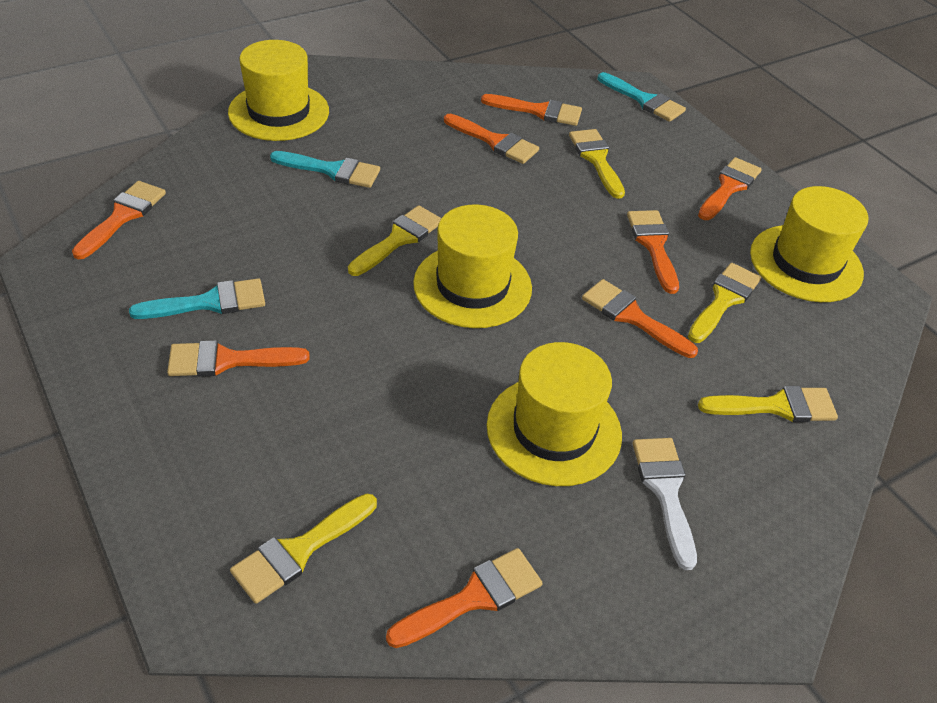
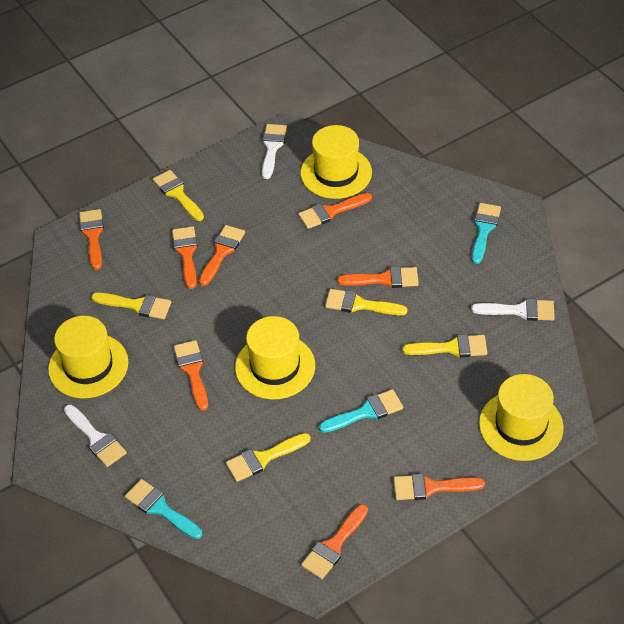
white brush: [633,438,697,570] = 1 -> [64,405,127,467] [262,124,287,179] [471,299,555,321] = 3

